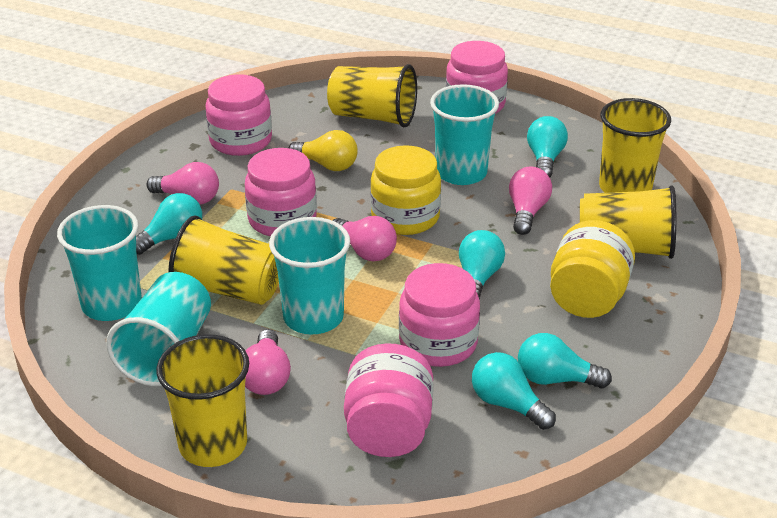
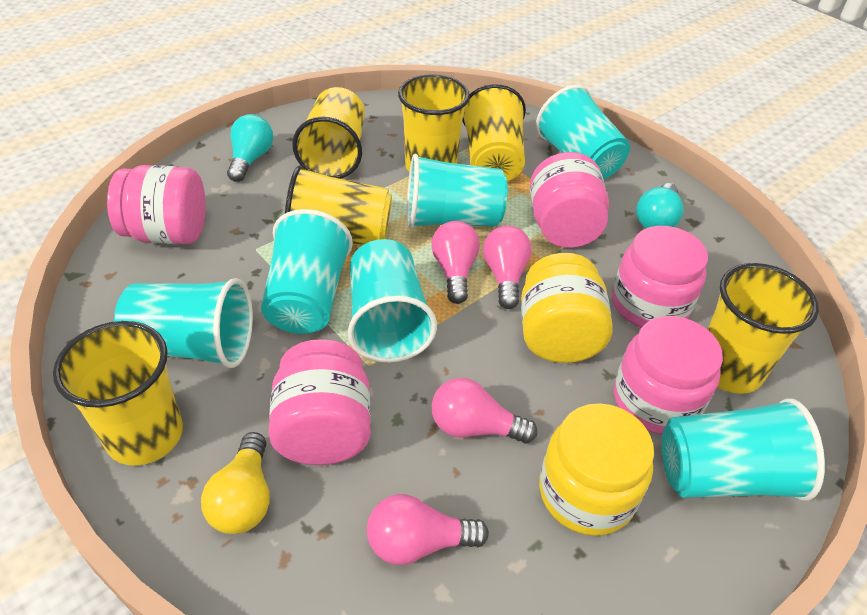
turquoise cup: [57,205,142,321] [106,272,211,386] [269,217,350,334] [430,84,499,185] = 4 -> [114,278,253,368] [261,209,353,334] [348,239,437,363] [407,154,508,229] [536,85,630,179] [662,398,825,501] = 6
turquoise light bulb: [136,193,202,255] [459,230,505,300] [472,352,556,430] [518,333,612,389] [527,116,568,177] = 5 -> [227,114,273,182] [636,183,684,228] = 2
yellow cup: [156,334,249,467] [168,215,279,305] [327,64,417,127] [580,185,676,259] [599,98,671,193] = 5 -> [53,321,183,466] [285,165,392,246] [292,87,365,179] [398,75,470,172] [462,84,526,182] [707,263,819,394] = 6

